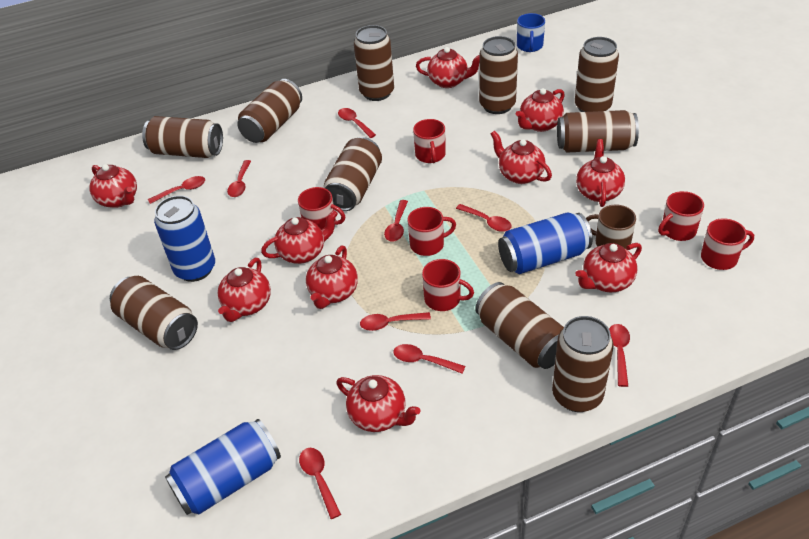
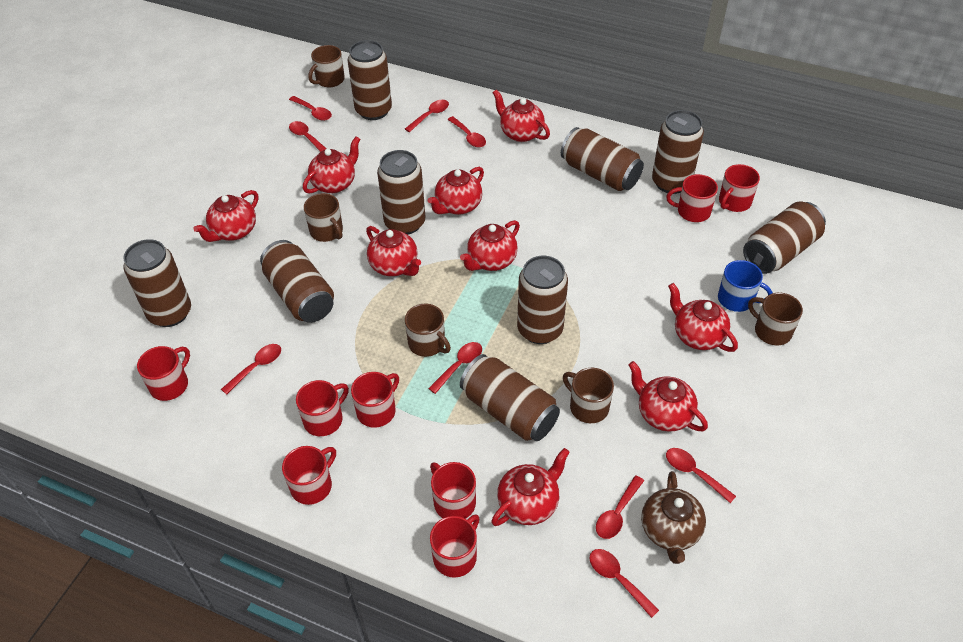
blue can: [154,195,215,282] [165,419,281,515] [498,213,592,274] = 3 -> none = 0
brown can: [110,276,198,350] [142,116,223,158] [237,79,302,143] [324,137,382,211] [354,25,394,101] [475,282,564,369] [479,36,518,114] [552,316,614,412] [557,110,639,153] [575,37,619,112] = 10 -> [124,239,191,327] [260,240,334,323] [348,40,392,120] [377,150,426,235] [460,354,560,441] [517,256,568,344] [561,127,644,191] [652,110,704,194] [743,202,826,274] = 9
brown mug: [586,205,636,250] = 1 -> [304,193,343,242] [308,45,345,87] [405,304,451,357] [563,368,614,423] [748,293,803,345] = 5
brown teapot: none = 0 -> [641,471,706,564] = 1
red mug: [298,187,345,230] [407,207,456,256] [413,119,446,163] [422,259,474,311] [658,191,704,241] [701,218,754,270] = 6 -> [137,346,190,401] [282,446,336,505] [296,380,349,436] [351,372,399,428] [430,462,476,519] [430,515,479,578] [666,174,718,222] [719,164,760,212] = 8
red teapot: [90,164,137,208] [218,258,271,322] [261,210,338,264] [306,245,358,309] [336,375,420,432] [416,47,480,88] [491,131,552,184] [516,88,565,132] [575,243,642,292] [576,139,625,207] = 10 -> [193,190,258,242] [303,137,360,194] [366,226,421,276] [428,167,484,215] [460,220,520,271] [491,448,570,526] [492,89,550,142] [628,361,708,431] [668,283,738,352] = 9

